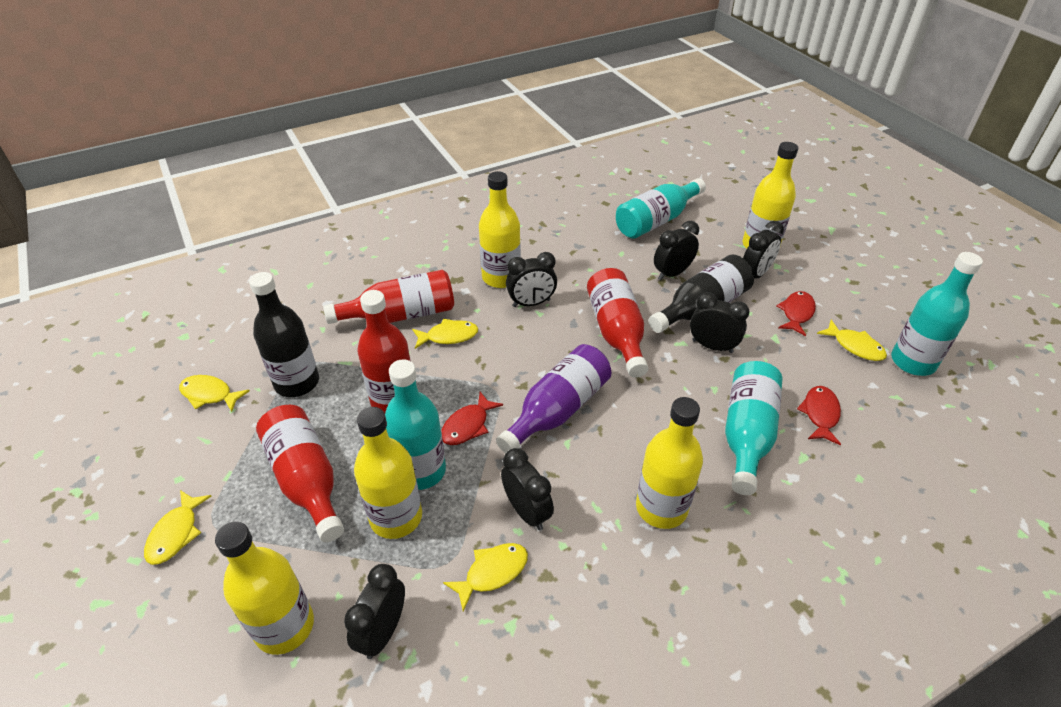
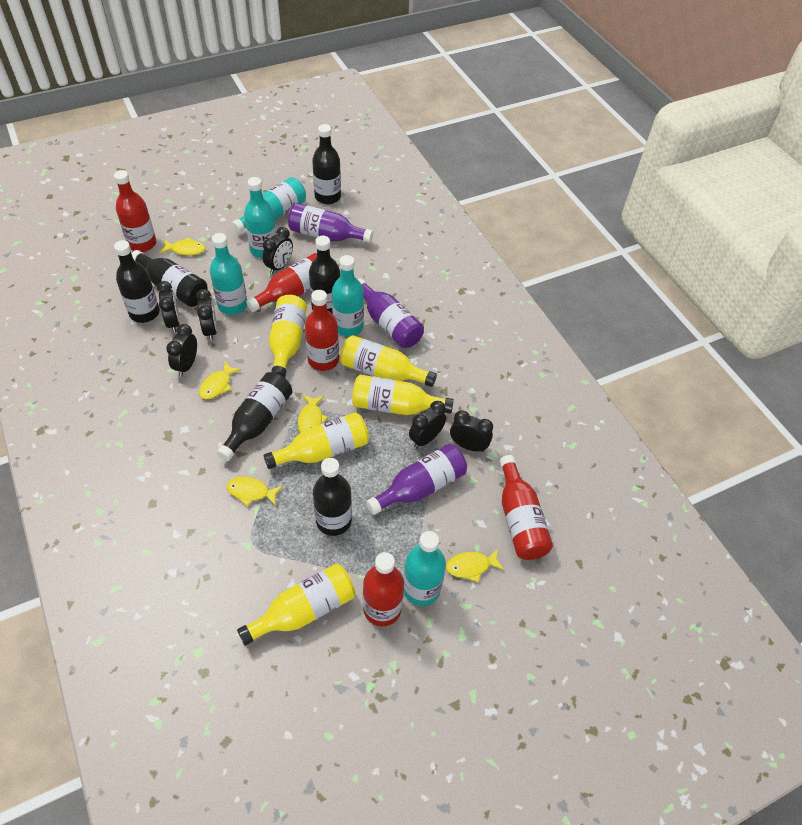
black bottle: [249,272,319,397] [648,255,754,333] = 2 -> [114,240,160,323] [131,250,208,307] [216,372,293,461] [309,236,340,313] [312,124,341,204] [313,458,352,536] = 6
purple bottle: [496,344,612,453] = 1 -> [288,203,373,243] [358,279,424,348] [366,444,467,515] = 3
red bottle: [256,405,344,542] [323,270,454,324] [358,290,411,413] [587,268,648,378] = 4 -> [114,170,156,252] [246,253,317,312] [305,290,339,371] [363,552,404,626] [500,455,553,560] = 5
red fish: [441,392,503,445] [776,291,816,336] [797,386,841,445] = 3 -> none = 0
turquoise bottle: [385,359,446,490] [616,178,706,239] [725,361,782,495] [891,252,983,376] = 4 -> [210,233,247,315] [232,177,306,233] [244,177,277,258] [332,255,364,336] [403,531,446,606] = 5

